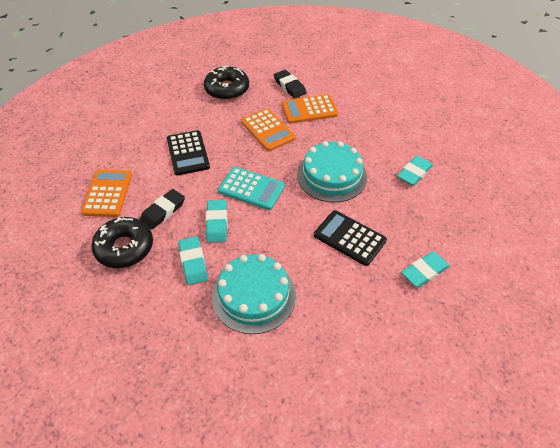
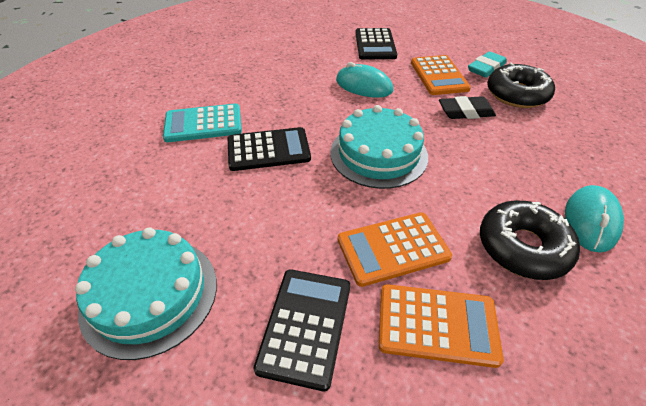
black calculator: [167,130,210,175] [314,210,387,266] = 2 -> [228,127,311,171] [253,269,350,391] [355,28,397,59] = 3
black eraser: [140,189,185,230] [274,70,306,98] = 2 -> [439,96,496,119] = 1
turquoise eraser: [178,237,208,285] [206,200,228,243] [397,156,433,186] [401,252,450,288] = 4 -> [468,51,507,78] = 1
turquoise mouse: none = 0 -> [336,62,393,98] [565,185,624,252] = 2

